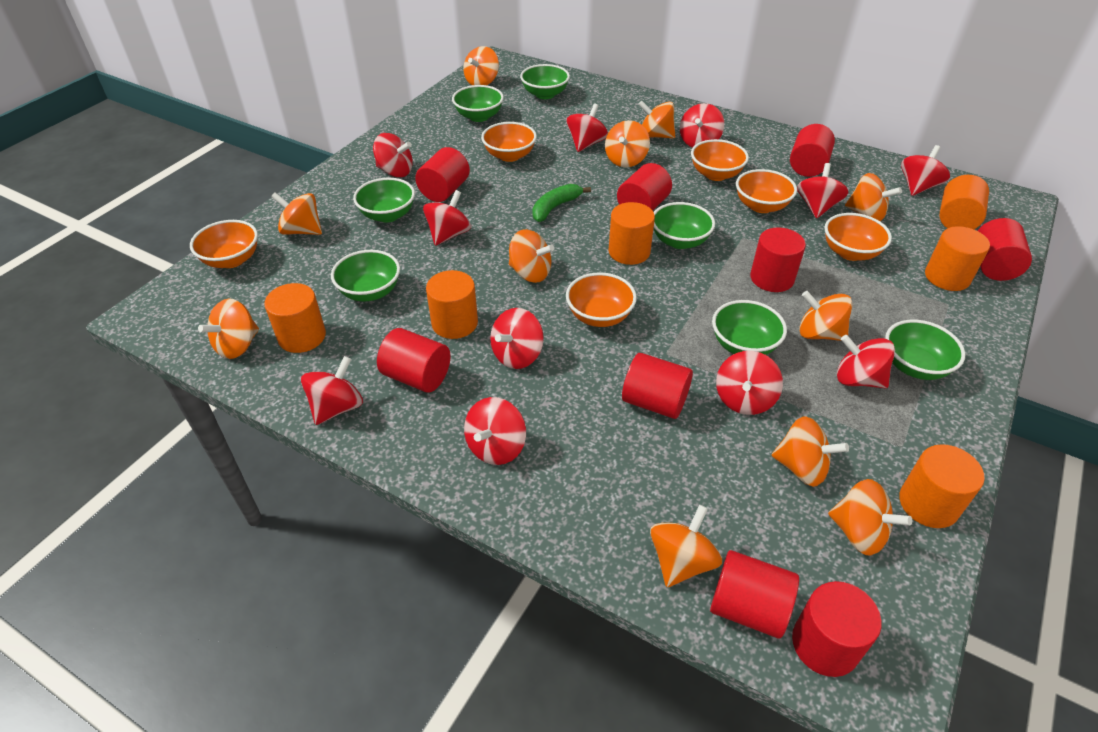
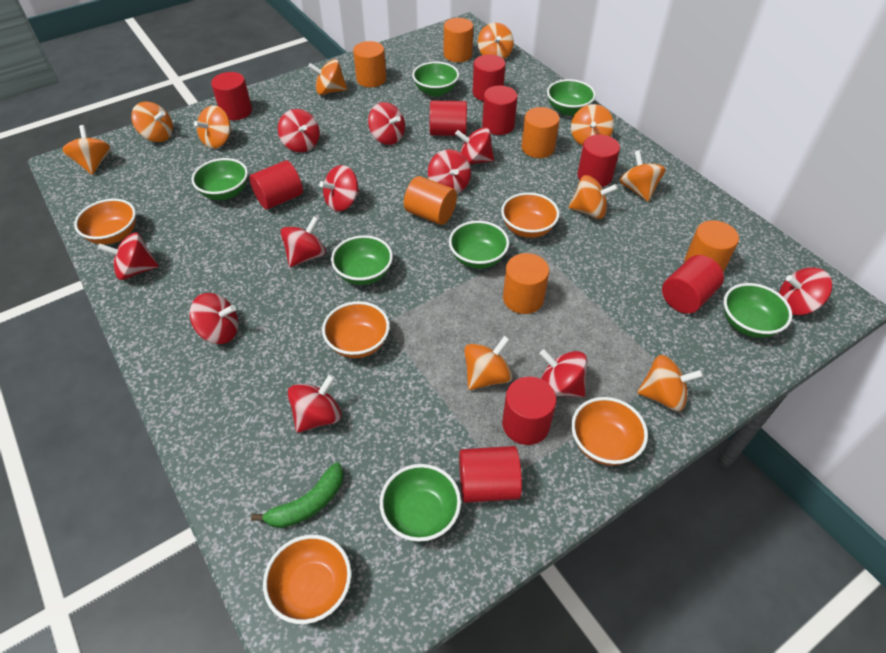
orange bowl: [190,220,258,268] [481,122,537,162] [566,272,637,327] [691,139,749,181] [736,169,797,213] [824,213,892,261] = 6 -> [74,198,136,244] [263,535,352,624] [322,301,390,358] [501,192,560,238] [571,397,648,465] = 5
orange spinning top: [198,298,259,359] [271,192,322,235] [464,46,499,85] [509,229,554,283] [605,120,650,167] [638,100,675,138] [650,504,722,587] [772,417,849,487] [799,291,853,341] [828,479,912,555] [845,173,902,221] = 11 -> [62,125,111,175] [131,102,173,142] [194,105,232,149] [308,59,348,95] [464,336,513,390] [478,23,514,59] [569,175,618,219] [571,104,614,146] [620,150,666,202] [637,355,703,411] = 10

